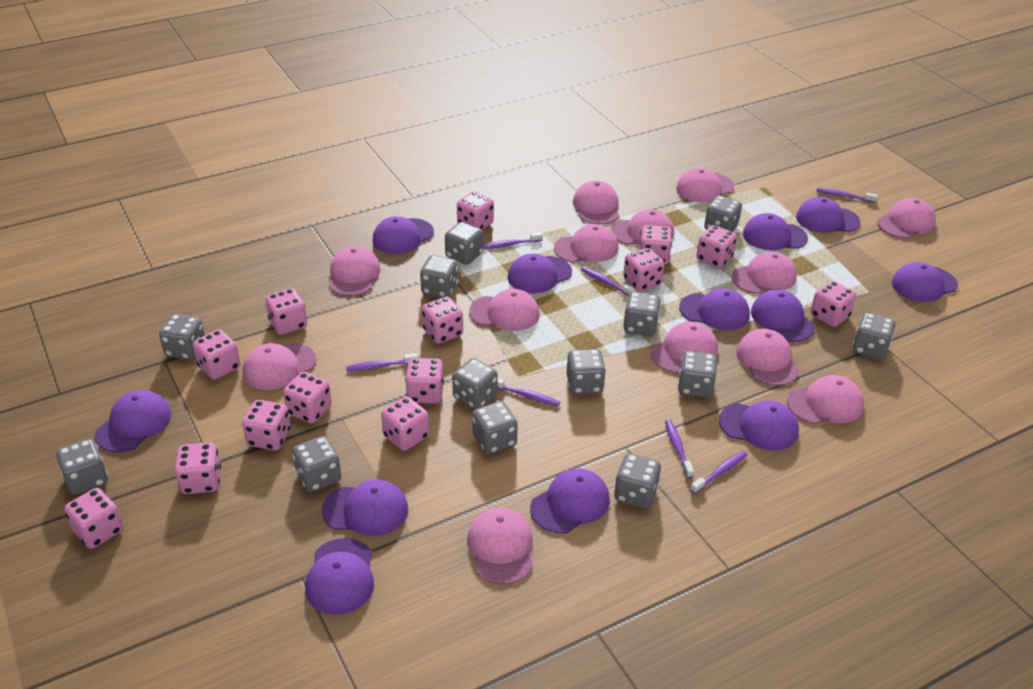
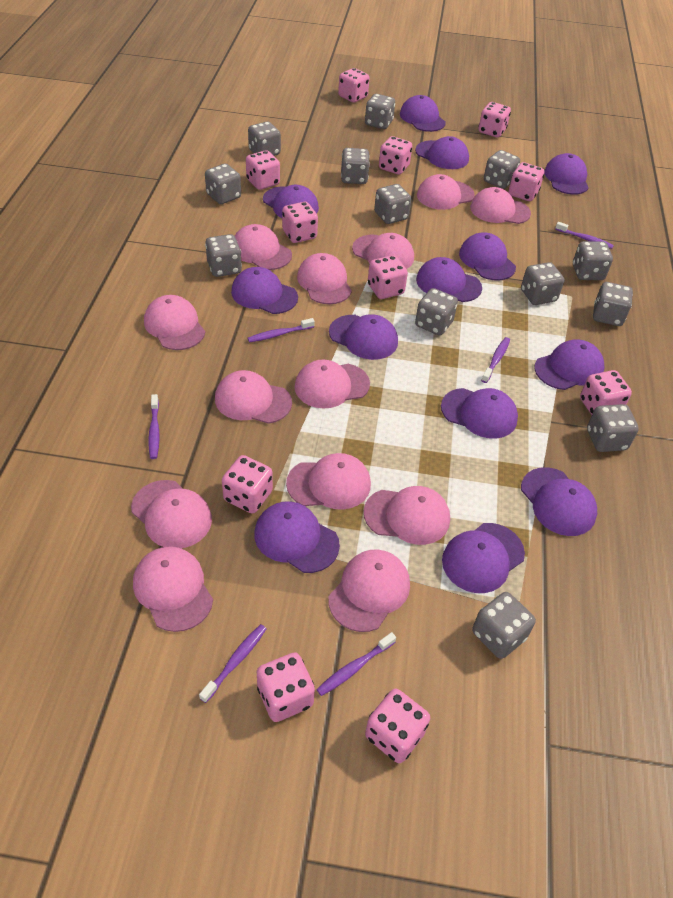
pink dice: [64,488,123,549] [175,443,221,494] [193,330,240,380] [242,400,291,451] [265,288,307,335] [283,372,332,423] [381,396,429,451] [405,358,444,404] [422,297,463,344] [457,192,494,230] [623,248,664,291] [639,225,672,265] [696,225,737,268] [811,281,856,327] = 14 -> [222,455,273,514] [246,150,280,190] [257,652,315,722] [282,202,318,243] [338,68,369,103] [365,689,430,763] [368,255,408,299] [379,136,412,175] [478,102,511,138] [509,162,544,201] [580,370,632,415] = 11
purple cap: [95,390,171,452] [305,538,374,615] [322,479,408,536] [373,216,434,254] [508,254,572,294] [530,468,610,534] [679,288,750,330] [719,400,799,451] [743,213,808,250] [751,290,815,342] [796,197,860,233] [892,262,958,302] = 12 -> [231,267,298,314] [254,501,340,573] [263,185,319,218] [329,314,398,360] [400,95,446,132] [415,136,469,169] [416,257,482,302] [441,388,518,439] [442,523,525,593] [459,232,516,280] [521,467,597,536] [534,339,604,390] [544,153,589,195] = 13
purple toothbrush: [346,353,418,371] [483,232,543,249] [497,378,560,406] [581,267,636,296] [665,420,694,478] [690,451,747,494] [817,188,878,203] = 7 -> [148,394,160,459] [199,624,266,703] [248,318,315,342] [316,632,396,696] [481,337,510,383] [555,222,614,249] = 6

